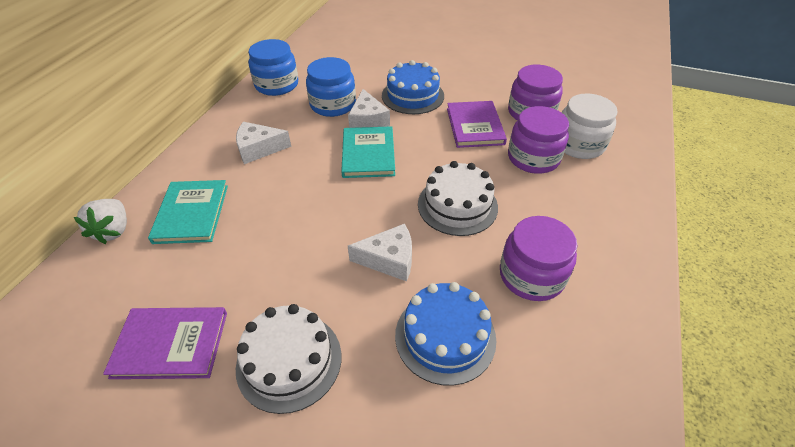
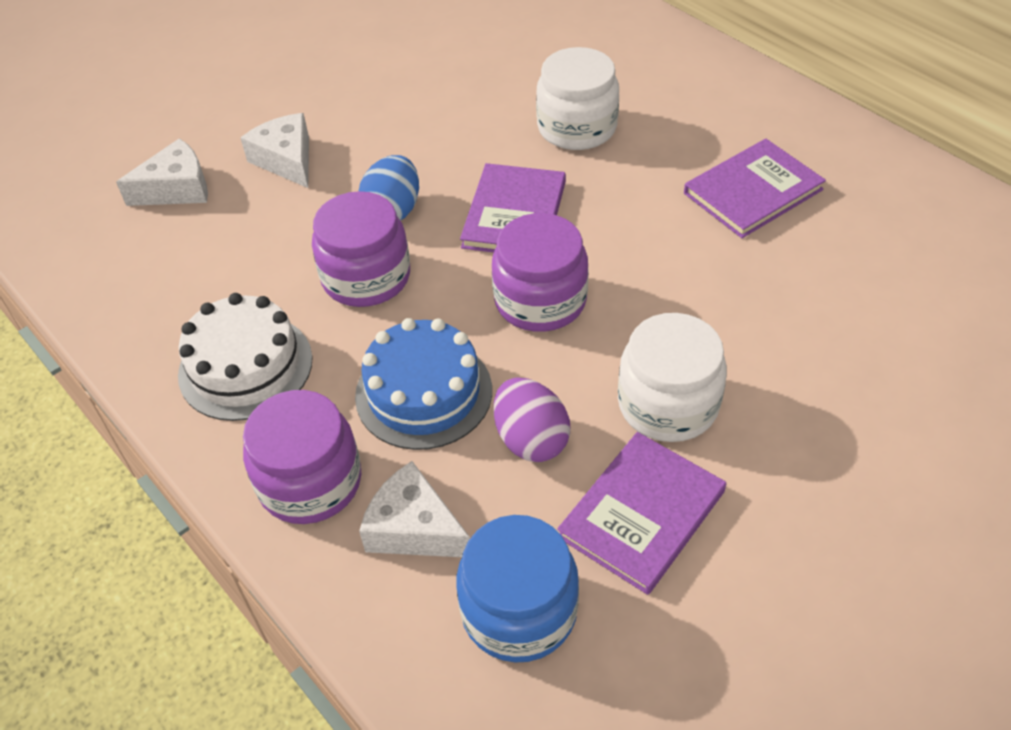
blue cake: [382,60,444,114] [395,282,497,386] = 2 -> [355,318,492,450] = 1
blue egg: none = 0 -> [359,155,419,220] = 1
blue jar: [248,39,298,96] [306,57,356,117] = 2 -> [456,515,579,663] = 1
purple book: [103,307,227,379] [447,101,507,148] = 2 -> [460,163,566,253] [557,432,726,595] [684,139,826,238] = 3
purple egg: none = 0 -> [494,377,571,462] = 1
turquoise book: [148,180,228,244] [341,126,395,178] = 2 -> none = 0
white cake: [236,304,341,414] [418,161,498,236] = 2 -> [178,293,313,421] = 1
white jar: [562,94,618,159] = 1 -> [536,47,619,150] [618,313,727,442] = 2
white strawberry: [73,199,127,244] = 1 -> none = 0

